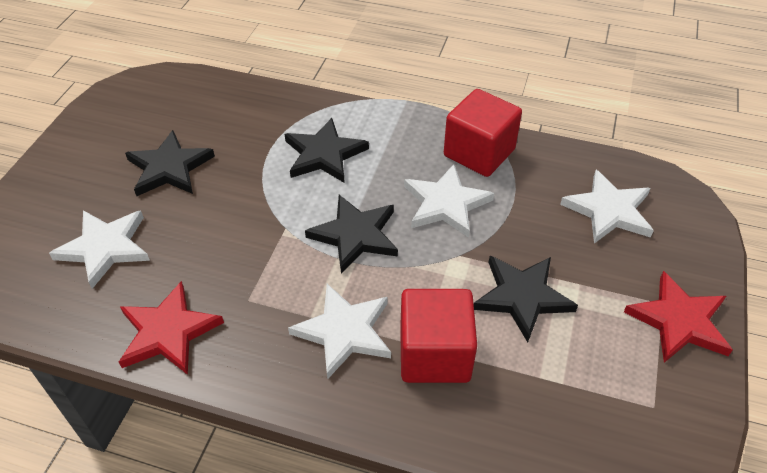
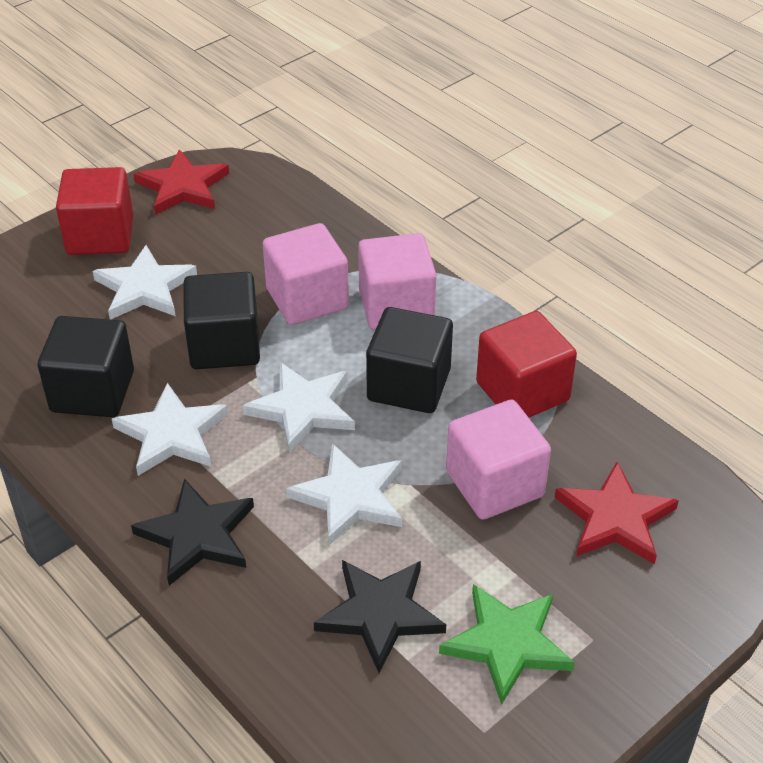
black cube: none = 0 -> [38,316,134,417] [183,272,260,369] [366,307,453,413] = 3
black star: [125,130,215,196] [284,118,369,183] [305,195,398,274] [474,256,578,342] = 4 -> [131,479,254,586] [314,560,446,673] = 2
green star: none = 0 -> [439,584,575,705] = 1
pink cube: none = 0 -> [263,223,349,325] [358,233,436,330] [446,400,551,520] = 3

